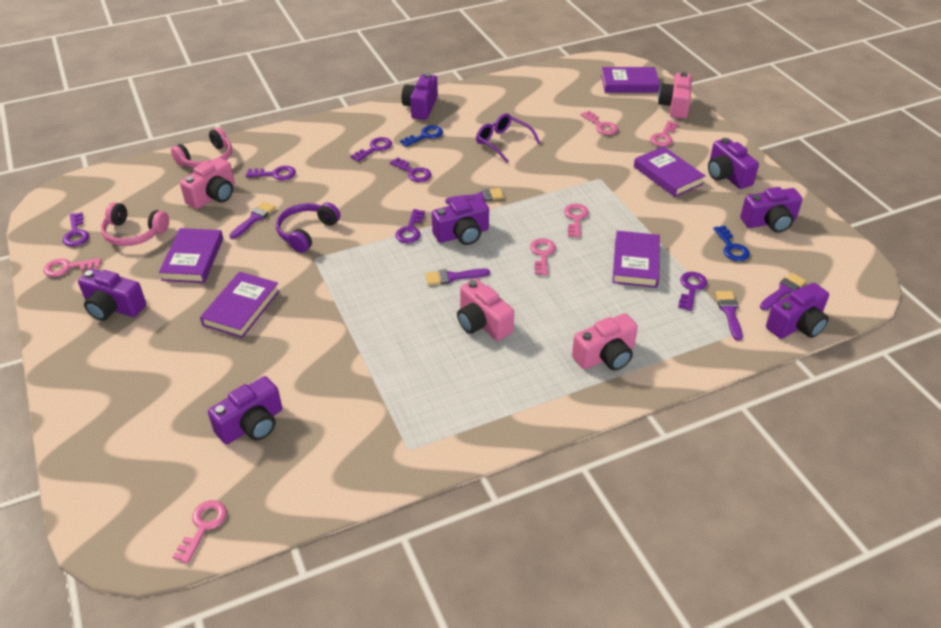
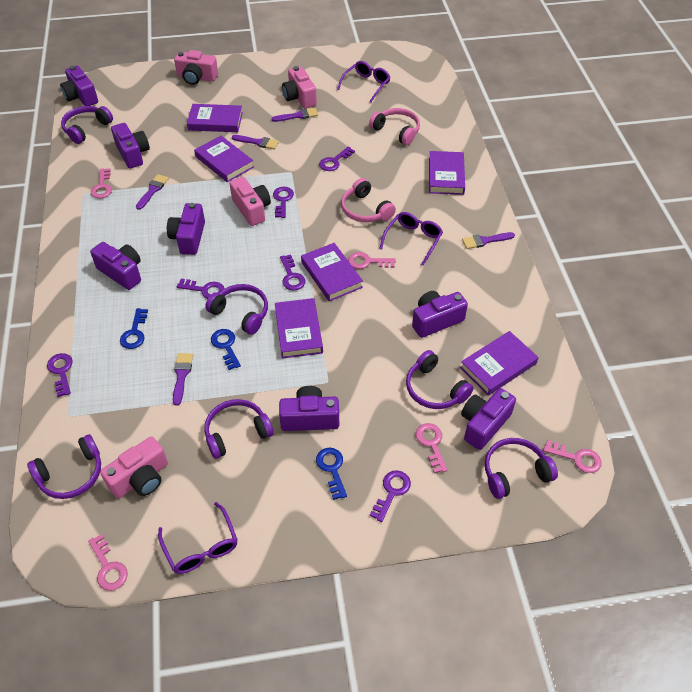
blue key: [400,125,443,147] [713,226,750,261] = 2 -> [120,308,148,349] [211,329,241,370] [316,448,347,500] = 3
pink key: [43,258,101,277] [173,500,227,564] [530,238,556,275] [564,204,589,238] [581,111,618,135] [650,121,678,147] = 6 -> [88,534,128,591] [91,168,112,198] [348,252,396,269] [416,423,448,473] [543,440,602,473] = 5
purple book: [159,228,223,283] [200,272,280,338] [601,67,660,93] [612,231,660,288] [634,146,705,197] = 5 -> [187,104,243,132] [194,136,254,182] [275,298,323,359] [301,243,363,301] [429,151,465,195] [460,331,538,396] = 6
purple glasses: [476,113,540,163] = 1 -> [158,502,237,574] [337,61,391,103] [379,212,443,266] = 3
purple headphones: [276,202,340,253] = 1 -> [27,434,101,499] [61,106,113,144] [204,399,274,459] [205,284,268,335] [406,350,473,409] [485,438,558,499] = 6

